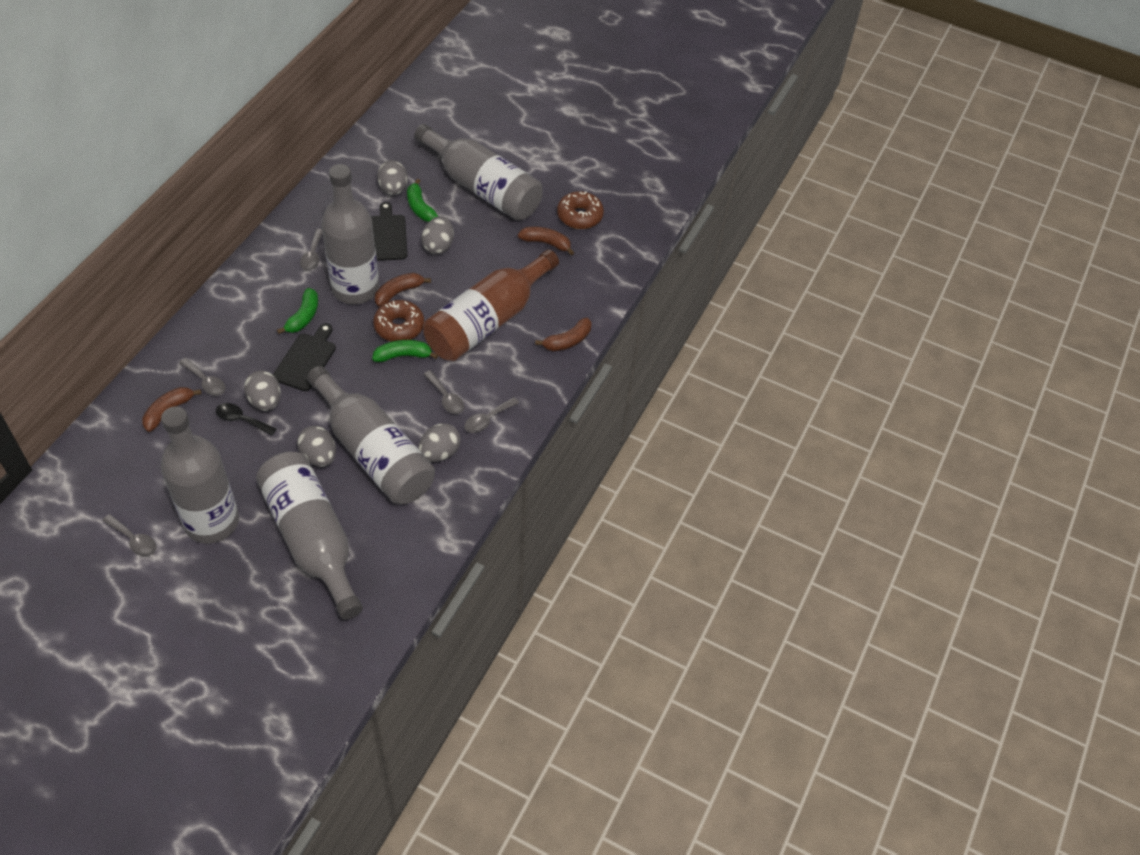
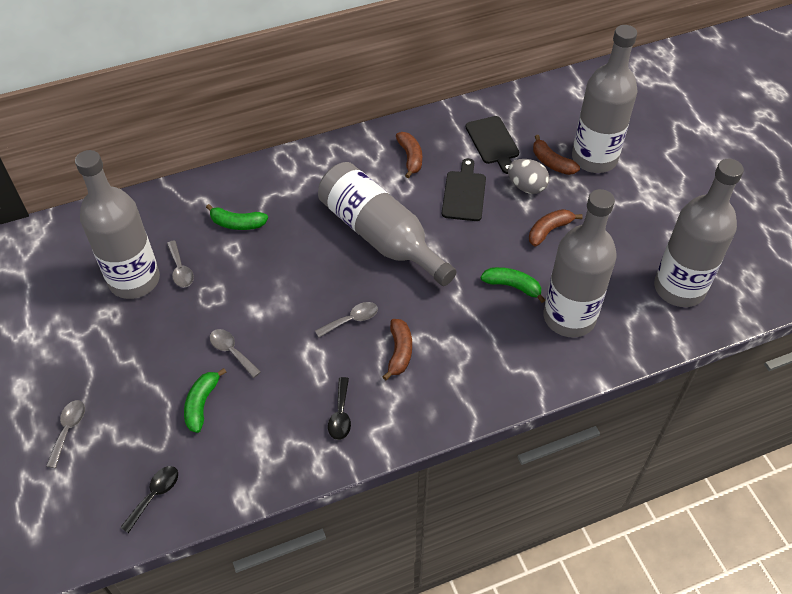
black spoon: [216,403,276,435] = 1 -> [120,466,178,533] [328,377,351,440] = 2
brown bottle: [423,249,559,361] = 1 -> none = 0
brown donut: [373,300,424,342] [557,191,604,229] = 2 -> none = 0
grey egg: [244,370,281,411] [297,426,336,467] [377,160,408,195] [418,423,460,462] [421,216,454,255] = 5 -> [508,159,549,194] = 1
grey spoon: [102,514,156,556] [179,358,226,396] [300,229,323,271] [424,370,464,414] [464,397,519,433] = 5 -> [46,400,85,468] [167,240,194,288] [210,329,261,378] [315,302,378,337] = 4

